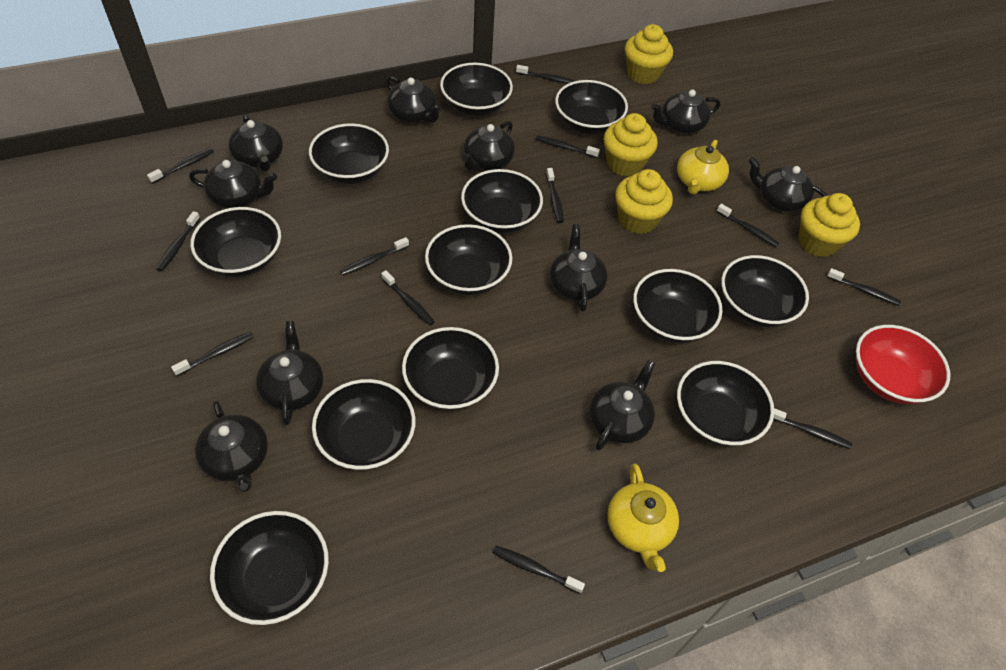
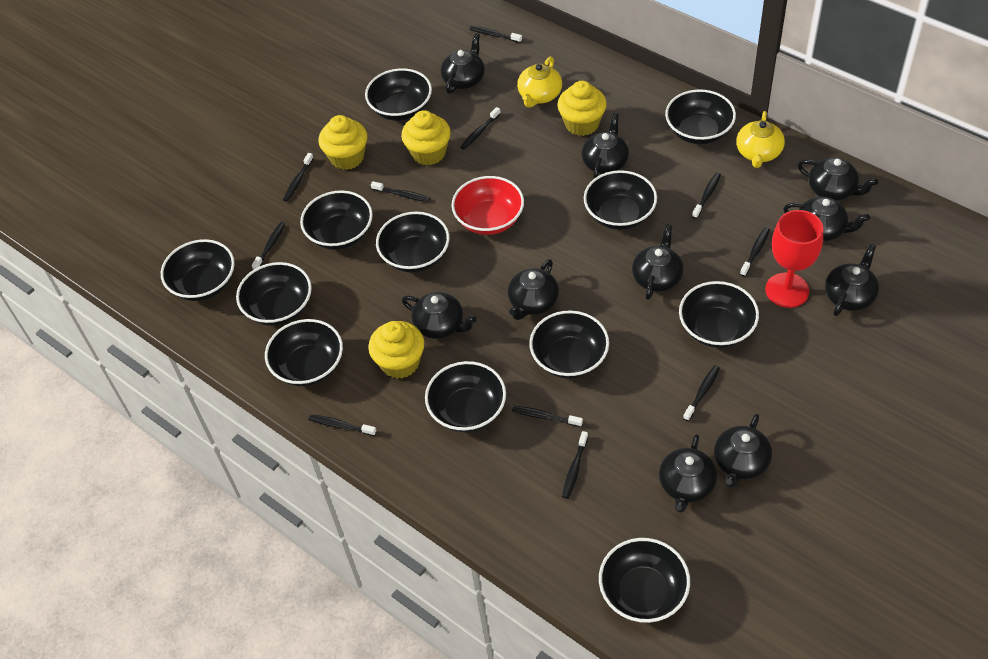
black toothbrush: [147,148,214,184] [156,211,200,271] [171,332,254,376] [340,237,409,275] [381,270,435,325] [493,546,585,594] [516,65,576,84] [535,135,600,158] [546,168,564,223] [716,204,779,247] [773,408,852,449] [827,268,901,306] = 12 -> [252,222,286,270] [283,153,314,202] [309,415,377,436] [371,181,431,202] [461,107,501,149] [469,26,522,43] [512,406,583,427] [562,431,588,499] [683,365,720,421] [692,173,721,219] [740,227,770,277] = 11
red goblet: none = 0 -> [765,210,823,308] = 1

